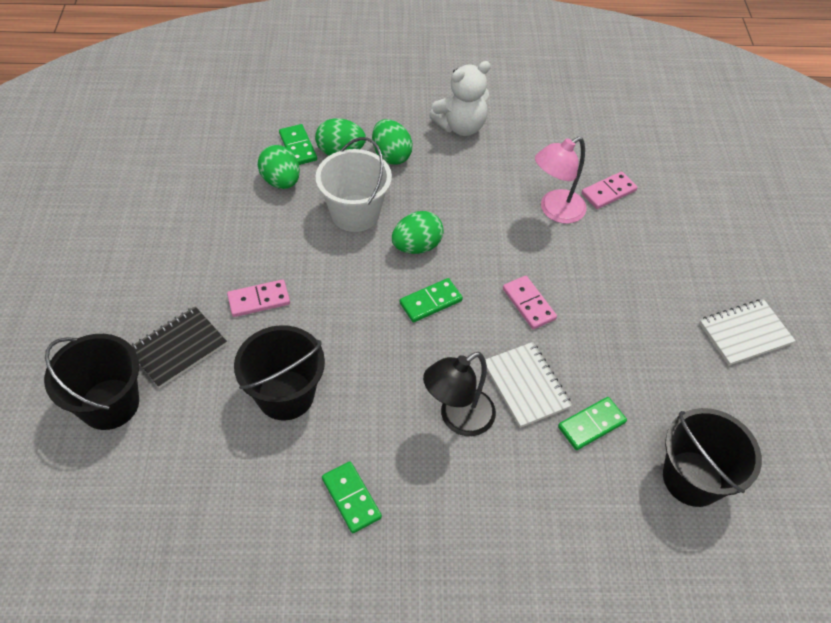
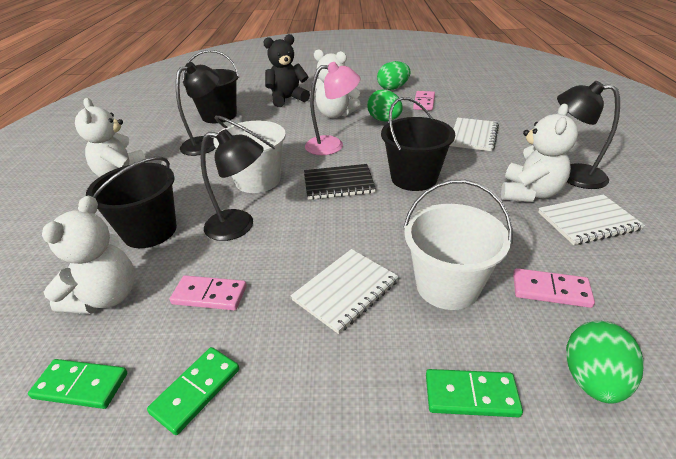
black lamp: [423,352,496,436] = 1 -> [176,62,220,156] [201,129,263,241] [557,81,620,189] = 3
black teddy bear: none = 0 -> [263,34,310,107] = 1
green domino: [279,124,317,165] [322,462,382,533] [400,278,463,322] [558,397,627,450] = 4 -> [28,359,128,409] [147,347,239,435] [426,369,523,417] = 3
green egg: [258,145,300,189] [315,118,366,156] [372,119,413,165] [392,211,444,254] = 4 -> [367,89,402,121] [377,61,410,90] [566,321,644,404] = 3
white bucket: [316,137,392,232] = 1 -> [213,116,286,193] [403,180,513,310] = 2
white notebook: [485,342,572,428] [699,299,795,365] = 2 -> [290,249,399,334] [450,118,499,151] [538,194,645,245] = 3
white teddy bear: [429,61,491,136] = 1 -> [42,196,135,314] [75,98,147,177] [314,49,361,118] [501,104,578,202] = 4

